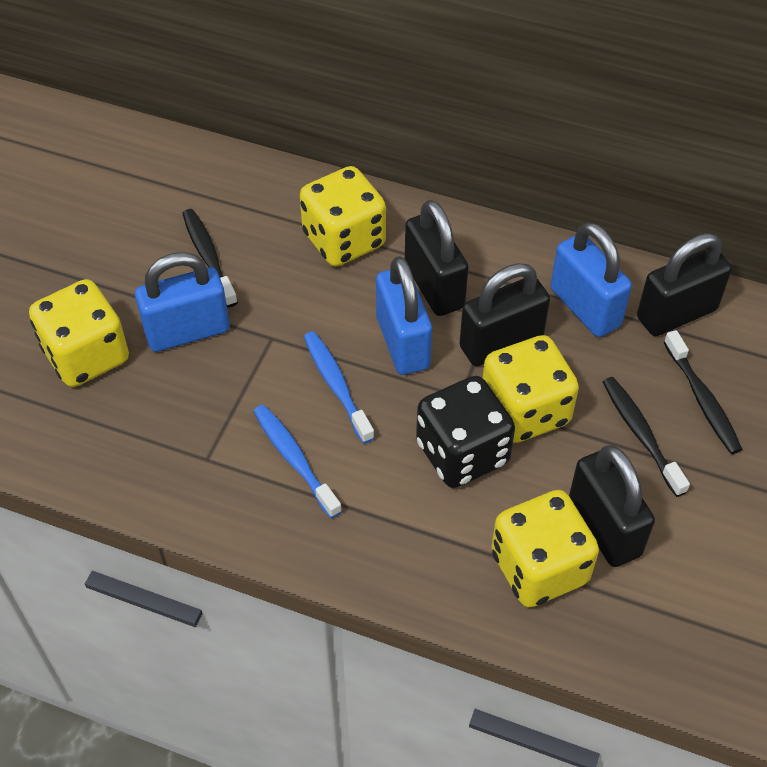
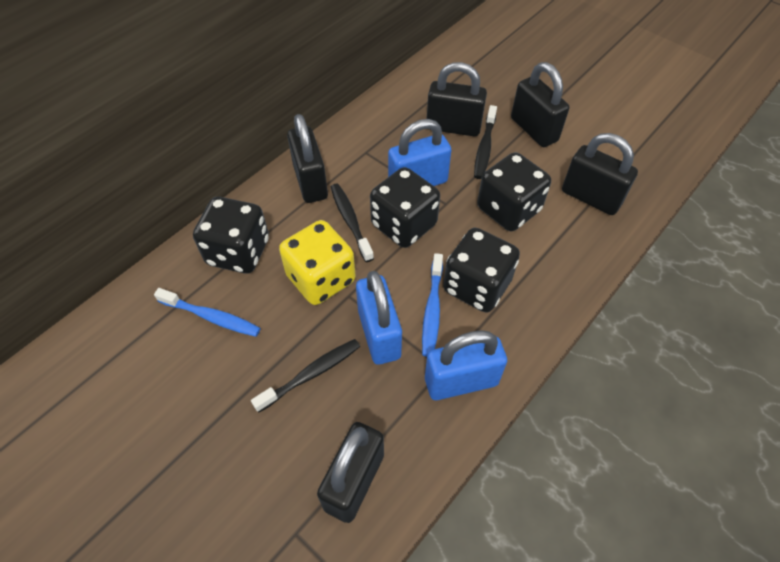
black dice: [416,376,515,488] = 1 -> [193,197,269,274] [370,167,440,248] [443,228,520,313] [477,152,551,231] = 4
black padlock: [405,200,468,316] [459,263,550,366] [569,445,655,567] [637,233,732,336] = 4 -> [287,114,328,203] [317,422,384,523] [427,62,487,137] [511,62,569,147] [562,133,638,215] = 5
yellow dice: [29,279,129,387] [300,166,386,267] [483,335,579,443] [491,490,599,608] = 4 -> [279,220,356,305] = 1

